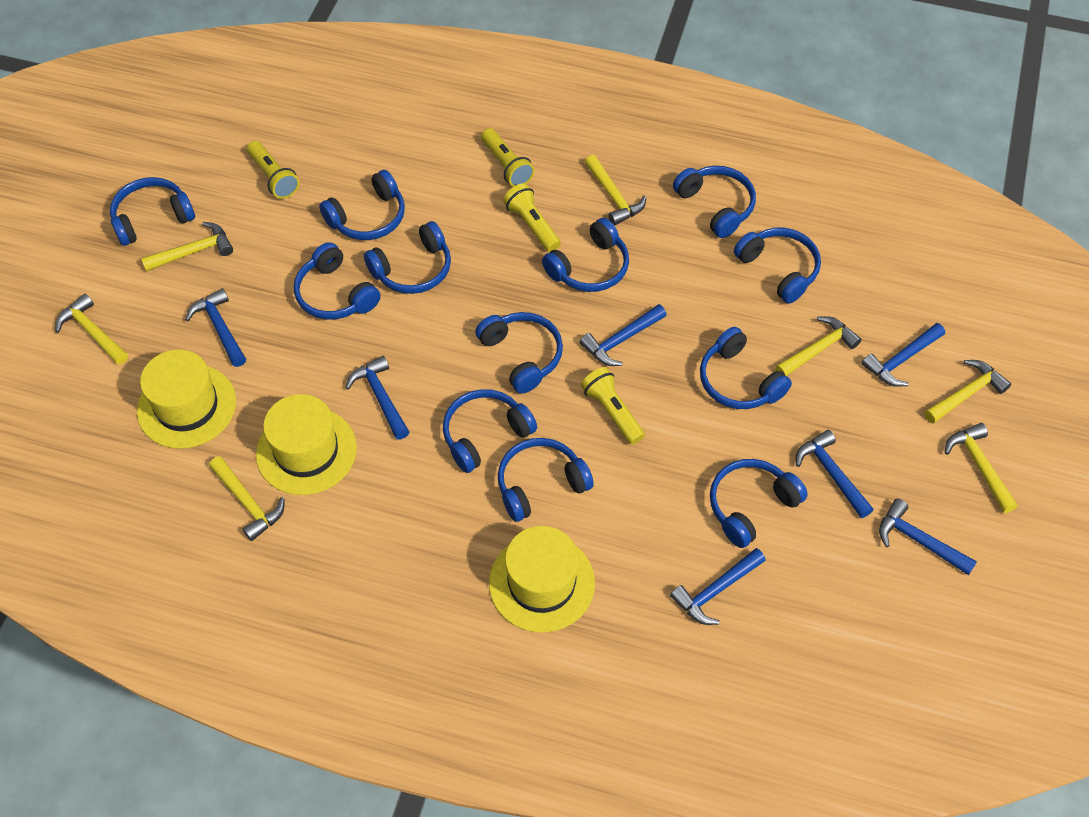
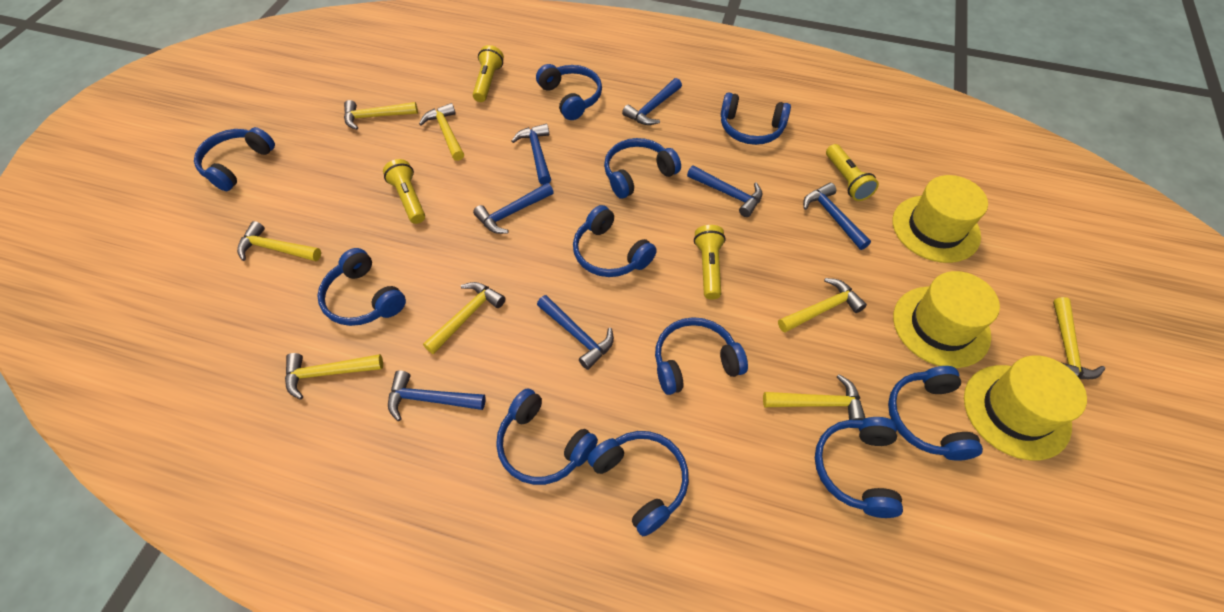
blue headphones: [110,177,195,246] [294,242,381,320] [319,170,405,240] [364,221,451,294] [443,389,537,473] [475,312,563,394] [498,438,594,522] [542,218,629,292] [673,166,756,238] [700,327,792,409] [710,459,808,548] [734,228,821,304] = 12 -> [194,127,275,191] [317,248,406,326] [496,388,598,485] [536,64,602,120] [573,205,657,277] [587,431,689,536] [604,138,681,199] [655,317,748,395] [721,92,791,145] [815,417,903,518] [888,366,983,461] = 11
yellow hammer: [55,294,128,365] [141,222,233,272] [209,456,285,541] [585,155,646,226] [775,316,862,376] [924,360,1011,424] [945,423,1018,513] = 7 -> [237,221,321,261] [285,353,383,399] [344,100,418,130] [419,103,464,161] [423,282,505,354] [763,374,865,420] [778,278,867,333] [1053,297,1105,379] = 8

